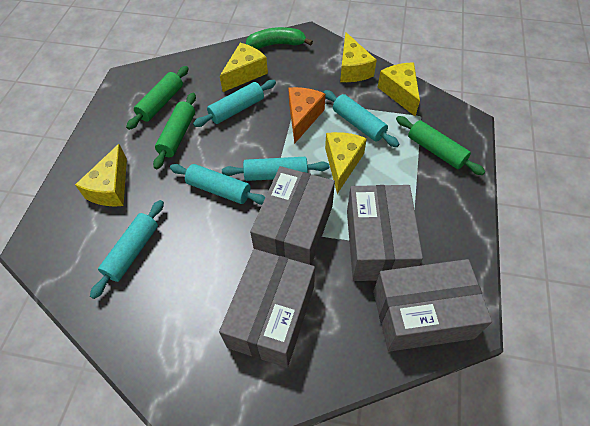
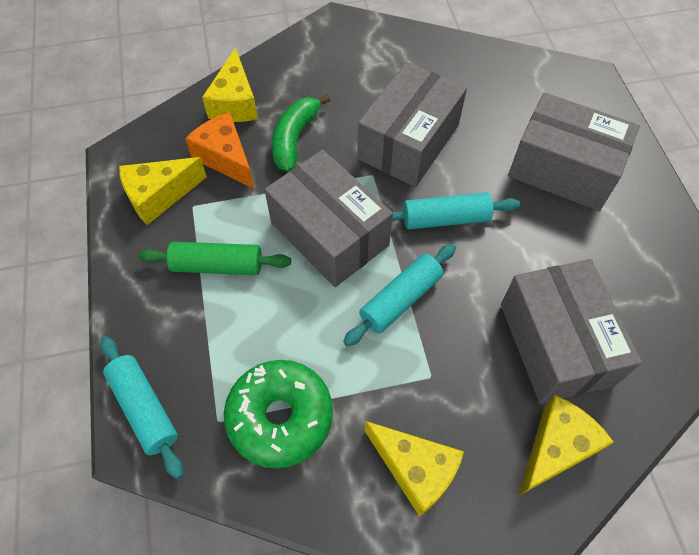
green donut: none = 0 -> [224,360,333,469] = 1
green rolling pin: [126,66,189,130] [153,92,196,169] [396,116,485,175] = 3 -> [138,242,291,275] = 1
turquoise rolling pin: [90,200,164,299] [170,164,266,205] [193,80,276,127] [222,157,329,181] [323,90,399,147] = 5 -> [101,336,183,479] [343,243,456,347] [392,193,520,229] = 3
yellow cheese: [75,144,127,206] [220,43,268,92] [325,132,367,194] [340,32,377,82] [378,62,420,116] = 5 -> [119,157,207,225] [202,48,258,122] [365,421,464,517] [519,395,613,496] = 4

